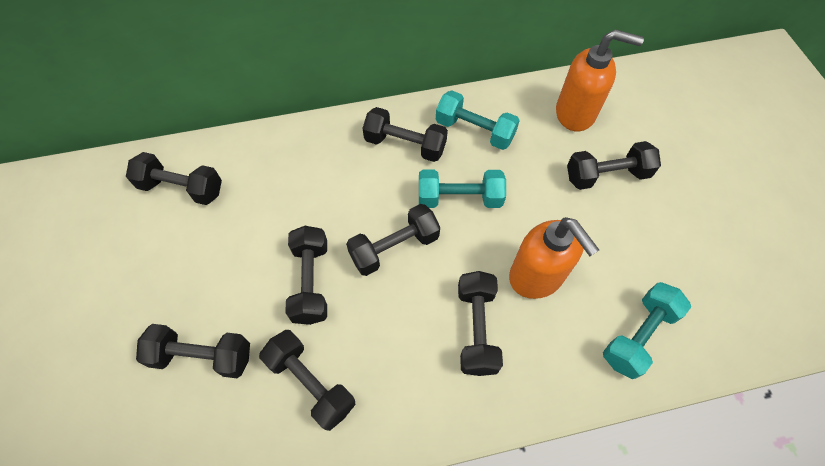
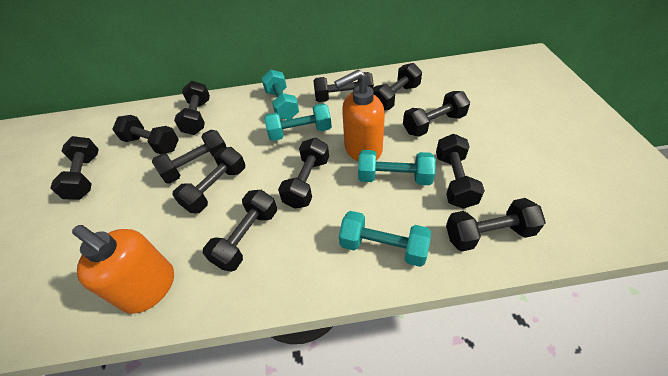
black dumbbell: [126,152,222,205] [136,324,250,378] [259,330,355,431] [285,226,327,325] [346,204,440,276] [363,107,448,162] [458,271,503,376] [567,141,661,190] = 8 -> [50,136,99,200] [112,115,179,154] [152,130,226,184] [173,147,245,214] [174,81,210,135] [203,190,277,272] [278,138,329,209] [313,72,374,102] [372,63,422,110] [403,91,470,137] [436,134,485,209] [446,198,546,251] = 12
turquoise dumbbell: [419,170,506,208] [436,90,520,150] [603,282,691,379] = 3 -> [261,70,299,120] [264,103,332,141] [339,211,431,267] [358,150,436,185] = 4

